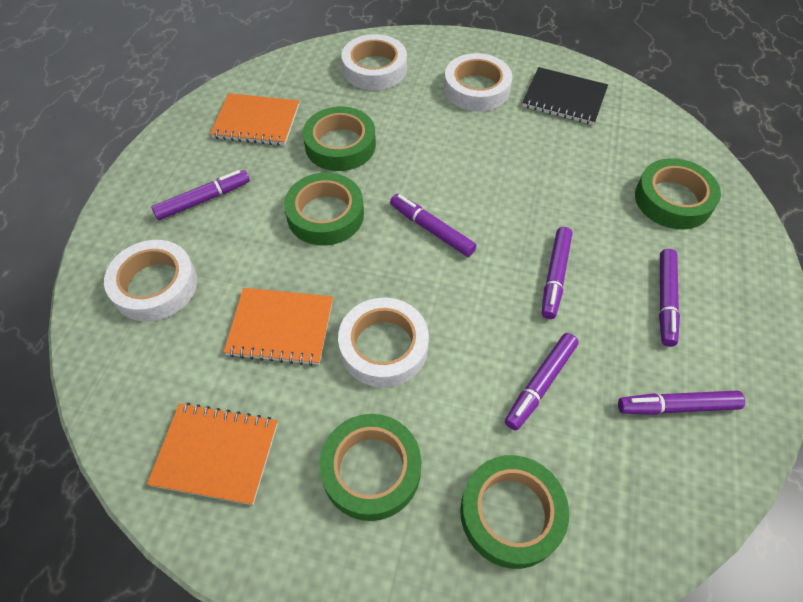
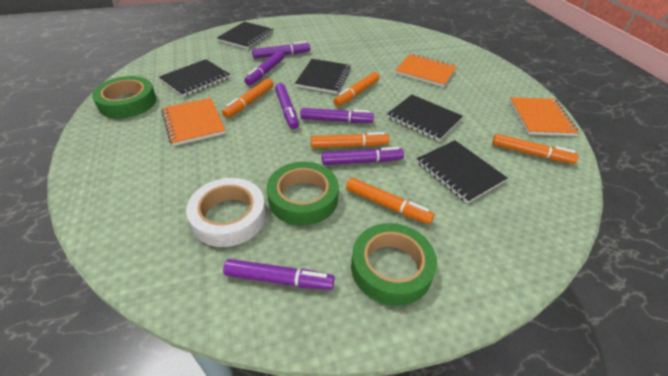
black notebook: [522,67,608,125] = 1 -> [159,59,230,97] [217,22,274,49] [295,59,351,94] [387,95,463,141] [417,140,507,204] = 5
green tape: [284,173,364,246] [303,106,376,171] [319,414,422,521] [460,455,569,569] [635,158,721,229] = 5 -> [92,76,156,118] [267,162,339,225] [351,223,437,306] = 3
orange marker: none = 0 -> [222,78,274,118] [311,132,389,148] [333,72,379,106] [346,178,434,224] [492,134,579,164] = 5
white tape: [104,240,197,321] [338,298,429,387] [341,34,407,90] [444,53,512,112] = 4 -> [186,178,266,247] = 1

